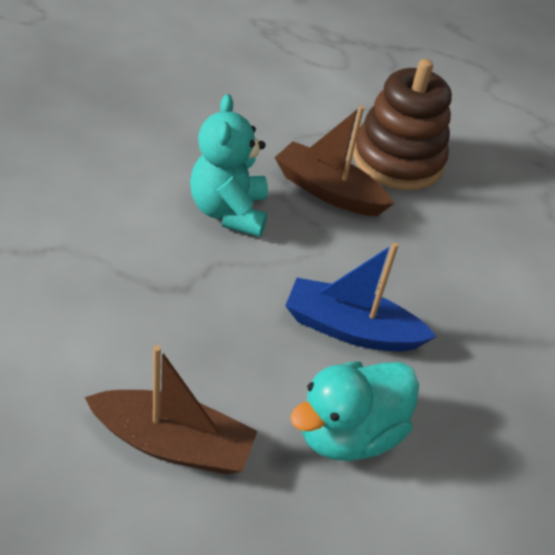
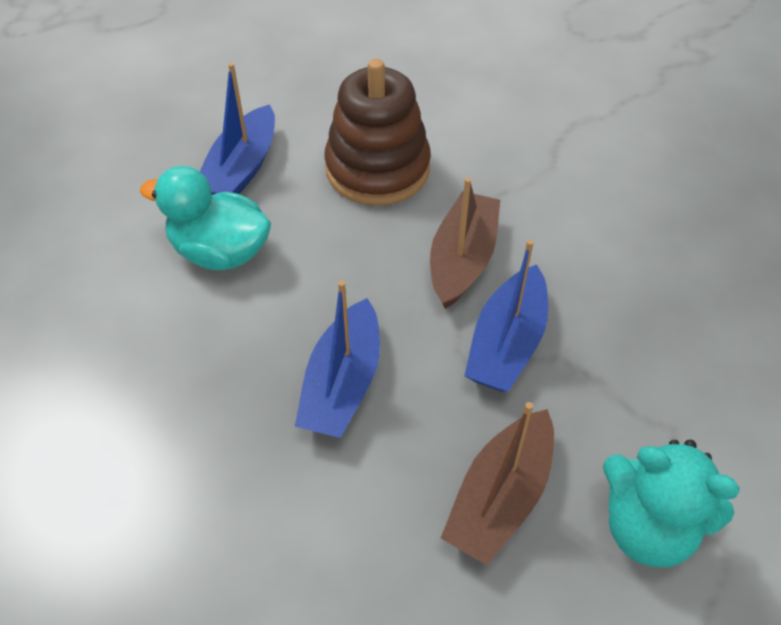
blue boat: [285,242,437,352] = 1 -> [200,63,275,195] [295,281,380,438] [464,240,548,392] = 3

